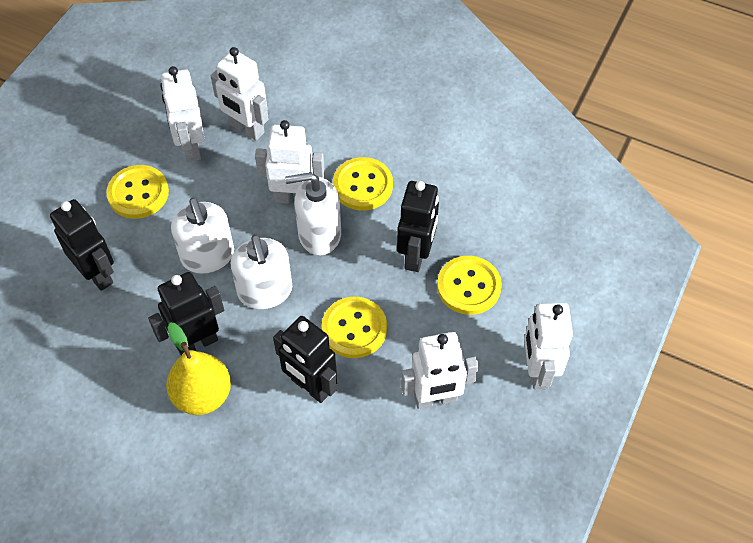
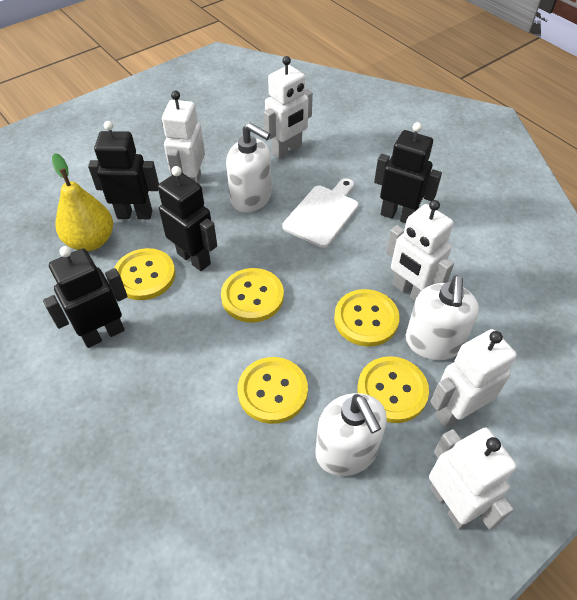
white cutting board: none = 0 -> [282,178,359,248] = 1
yellow button: [106,165,169,219] [322,297,387,358] [333,157,393,211] [437,256,502,315] = 4 -> [114,248,175,300] [221,268,284,323] [238,357,308,424] [334,289,400,347] [358,356,429,423] = 5

